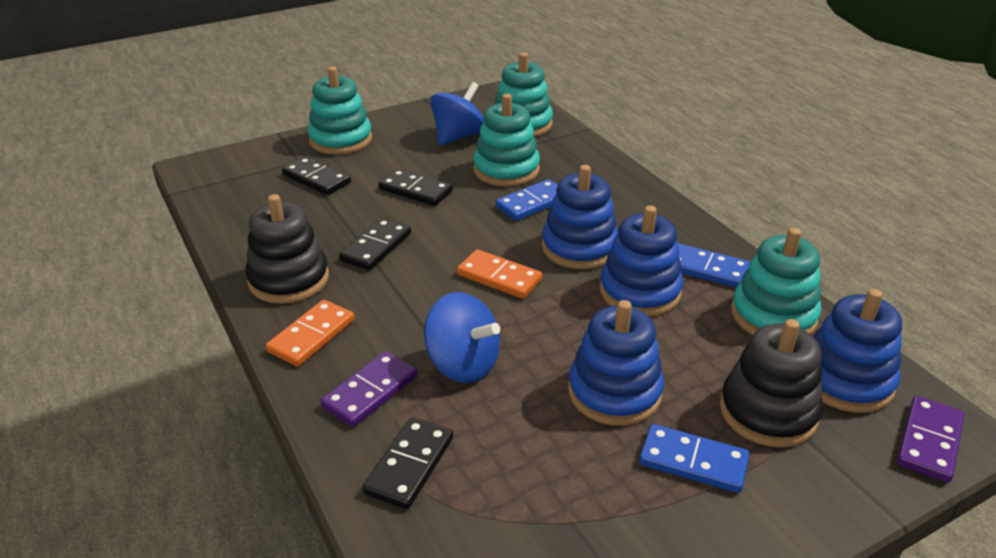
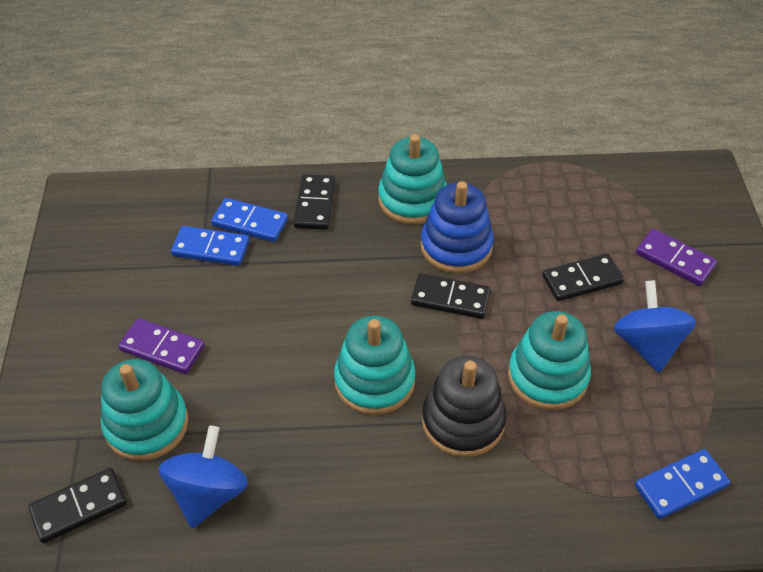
black stacking toy: [245,194,329,304] [720,319,823,447] = 2 -> [422,356,507,458] = 1
blue stacking toy: [542,165,618,269] [568,300,664,426] [600,206,683,317] [814,289,902,413] = 4 -> [420,181,494,274] = 1
orange domino: [266,300,355,367] [457,249,542,299] = 2 -> none = 0

